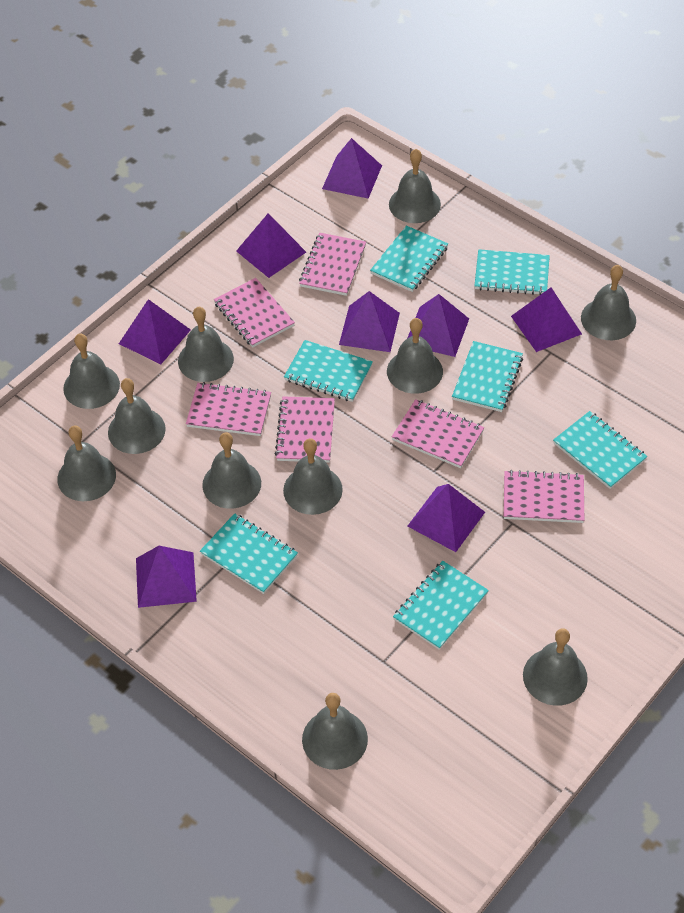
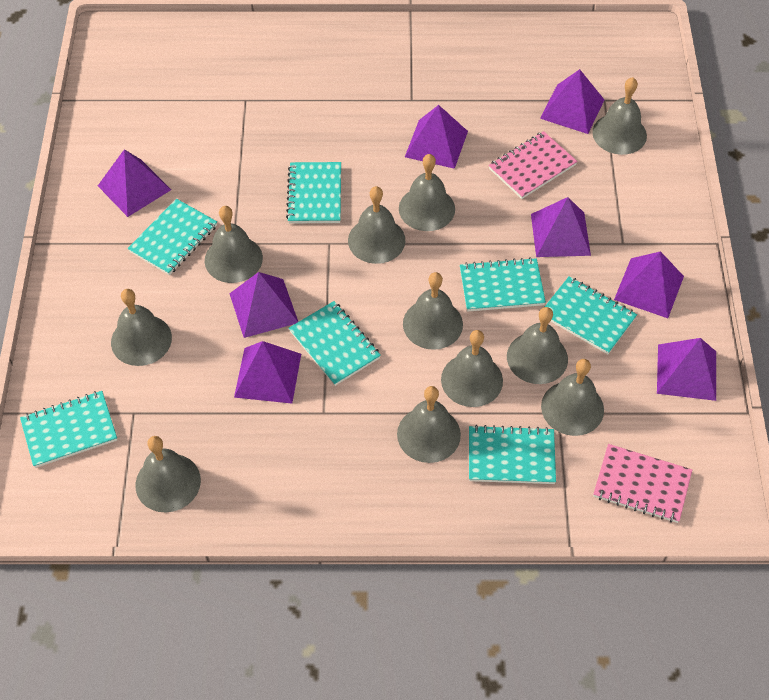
pink notebook: [186,382,271,436] [214,278,295,347] [275,396,335,463] [299,233,366,296] [392,399,484,468] [504,470,584,523] = 6 -> [489,131,578,199] [593,444,692,523] = 2

